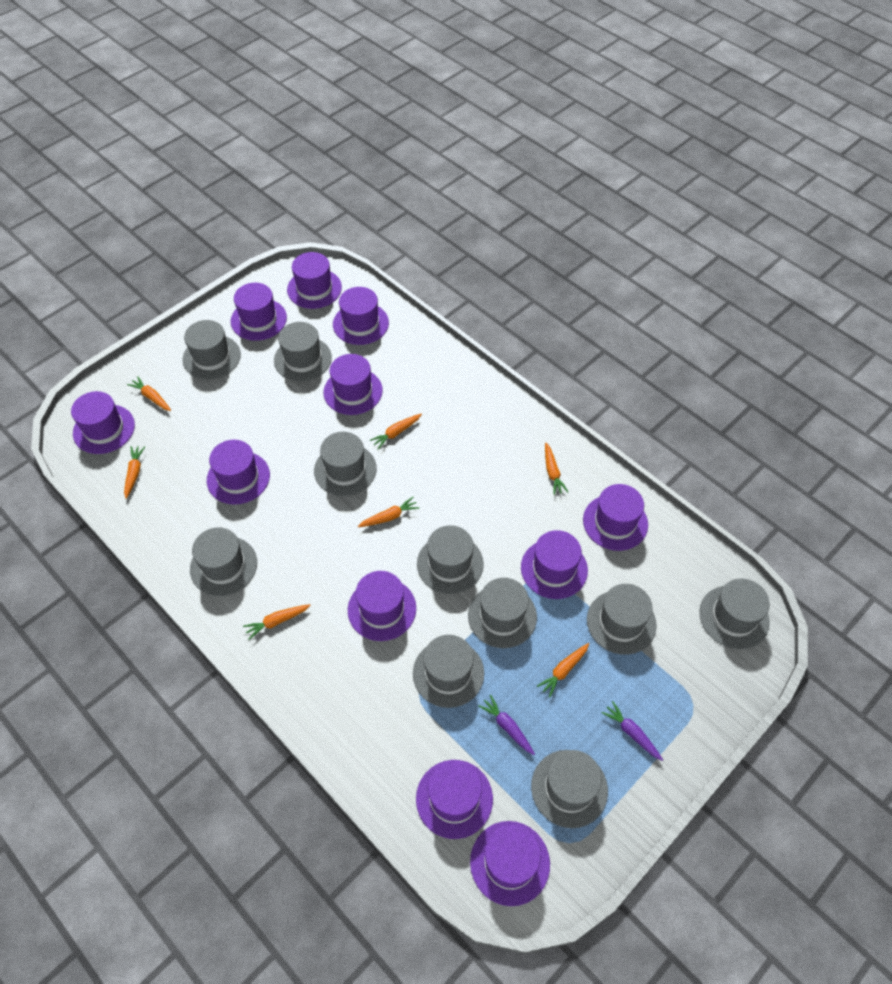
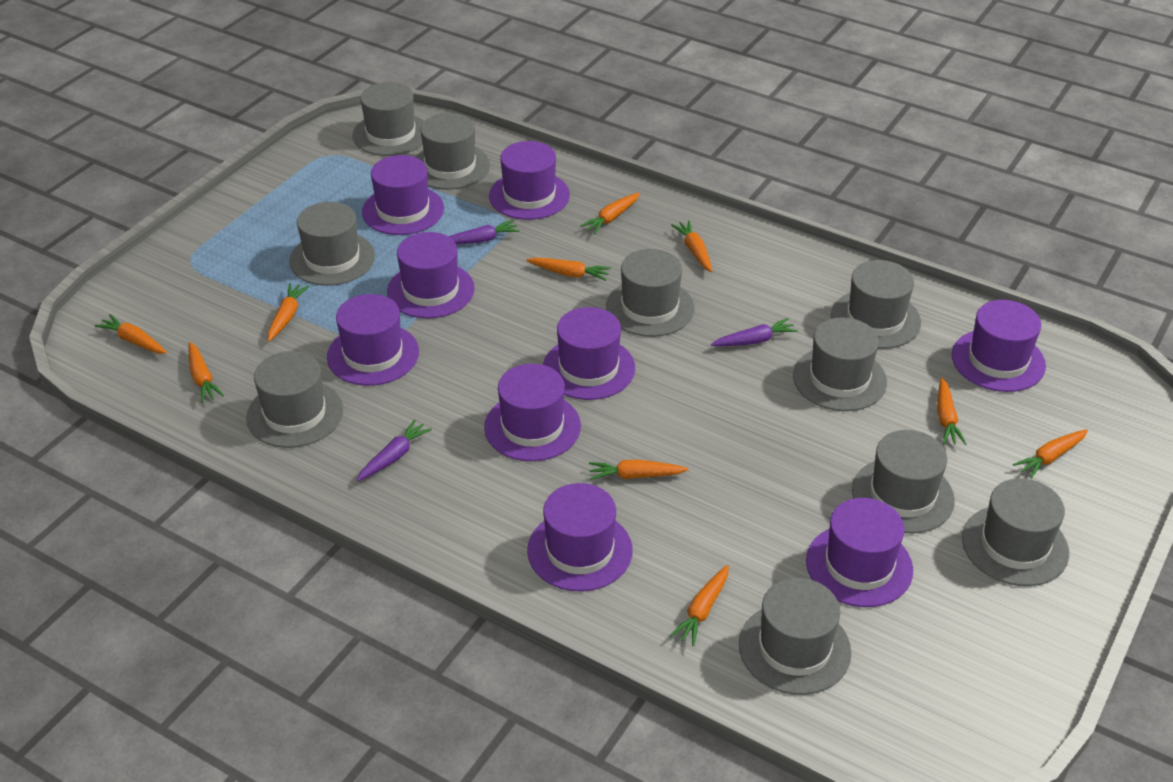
orange carrot: [124,446,145,499] [127,376,171,411] [243,604,311,640] [358,497,420,527] [370,414,422,450] [537,643,589,697] [545,443,568,495] = 7 -> [94,314,167,354] [188,342,224,403] [268,283,309,341] [526,257,611,281] [580,192,640,234] [589,460,689,480] [670,565,729,646] [671,220,712,272] [937,377,966,445] [1013,429,1088,479] = 10
purple carrot: [478,695,535,755] [601,701,663,761] = 2 -> [356,419,432,482] [448,220,520,244] [711,318,798,346] = 3
purple hat: [71,391,135,454] [207,440,270,505] [231,283,287,341] [287,252,342,309] [323,354,383,415] [333,287,389,345] [348,571,416,641] [416,760,493,839] [470,821,550,906] [521,530,588,599] [583,484,648,551] = 11 -> [327,294,419,386] [362,155,444,235] [387,232,475,319] [484,364,581,461] [489,141,570,220] [527,483,633,591] [543,307,635,400] [806,498,913,607] [952,300,1046,392] = 9

